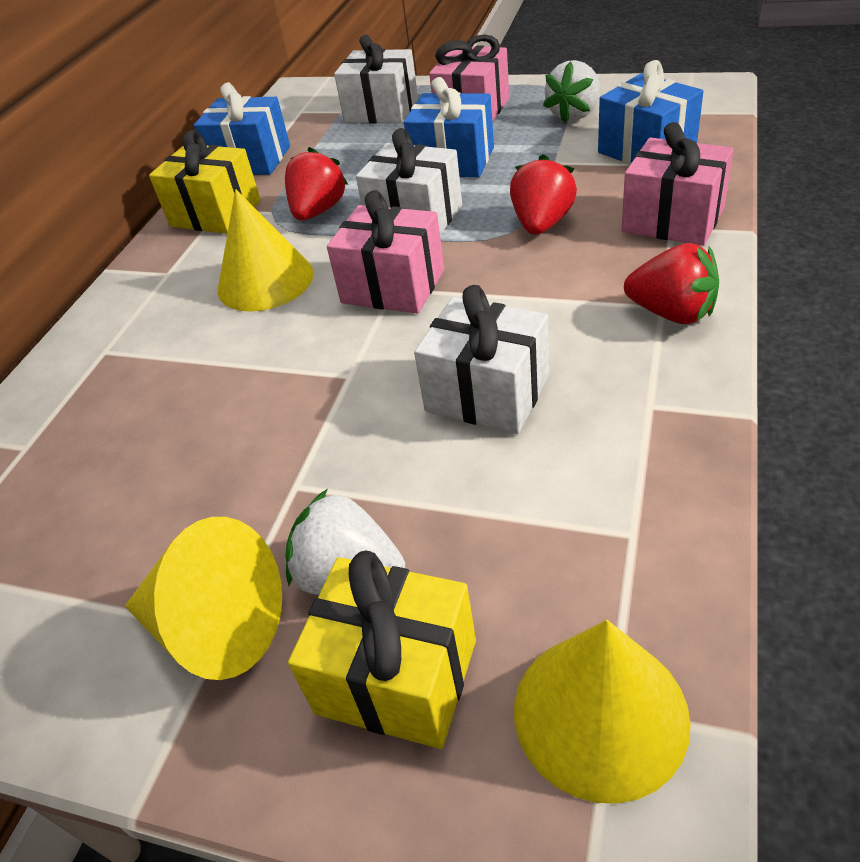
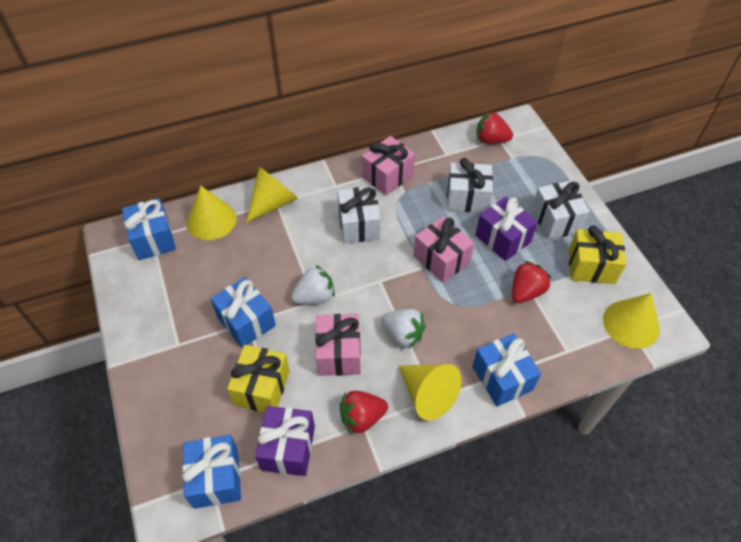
blue gift: [194,82,290,175] [404,77,494,178] [598,60,703,164] = 3 -> [122,198,176,260] [182,435,241,509] [211,277,276,348] [472,333,541,407] = 4
purple gift: none = 0 -> [255,406,315,476] [476,196,538,261] = 2
yellow cone: [125,517,282,680] [218,189,314,312] [514,620,691,804] = 3 -> [186,186,237,240] [246,167,298,223] [399,364,461,421] [603,293,660,349] = 4

